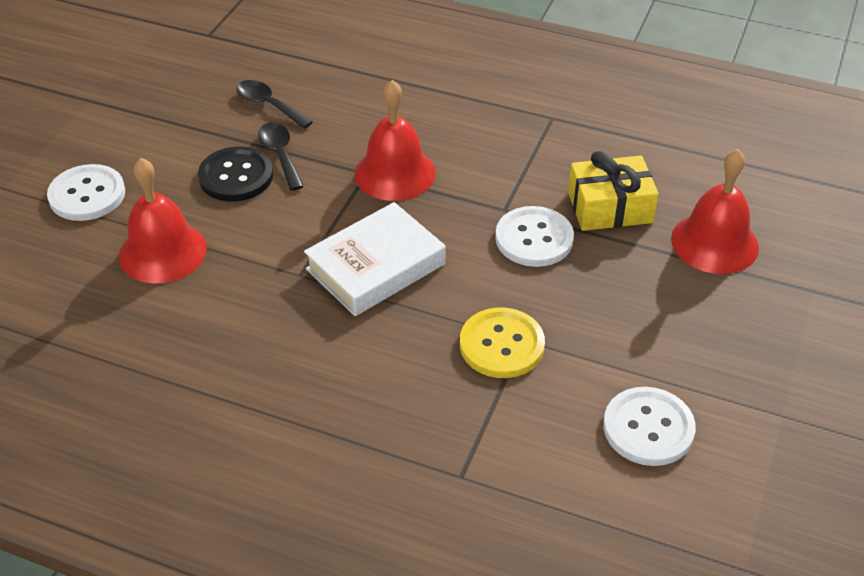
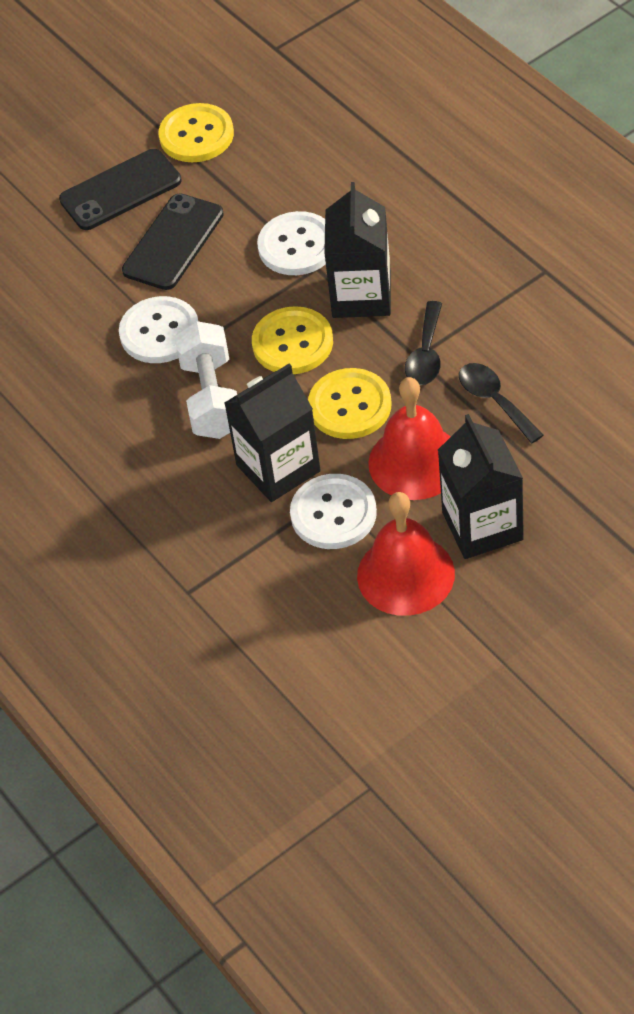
black button: [198,147,273,202] = 1 -> none = 0
black carton: none = 0 -> [224,364,321,502] [324,182,391,318] [438,414,524,559] = 3
black phone: none = 0 -> [59,149,182,230] [122,193,224,290] = 2
red bell: [119,158,207,284] [354,80,436,201] [671,149,759,274] = 3 -> [357,492,455,616] [368,377,450,500] = 2
white book: [304,202,445,316] = 1 -> none = 0
white dumbbell: none = 0 -> [174,321,237,439] = 1
yellow button: [460,308,545,378] = 1 -> [159,103,234,162] [252,306,333,374] [308,368,391,439] = 3
yellow gift: [568,151,659,231] = 1 -> none = 0

